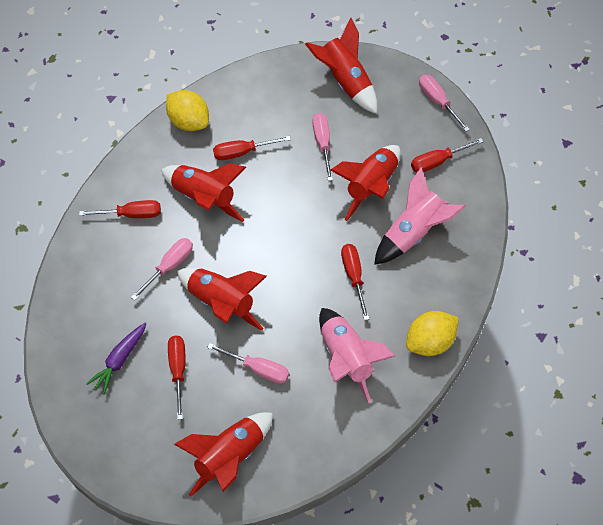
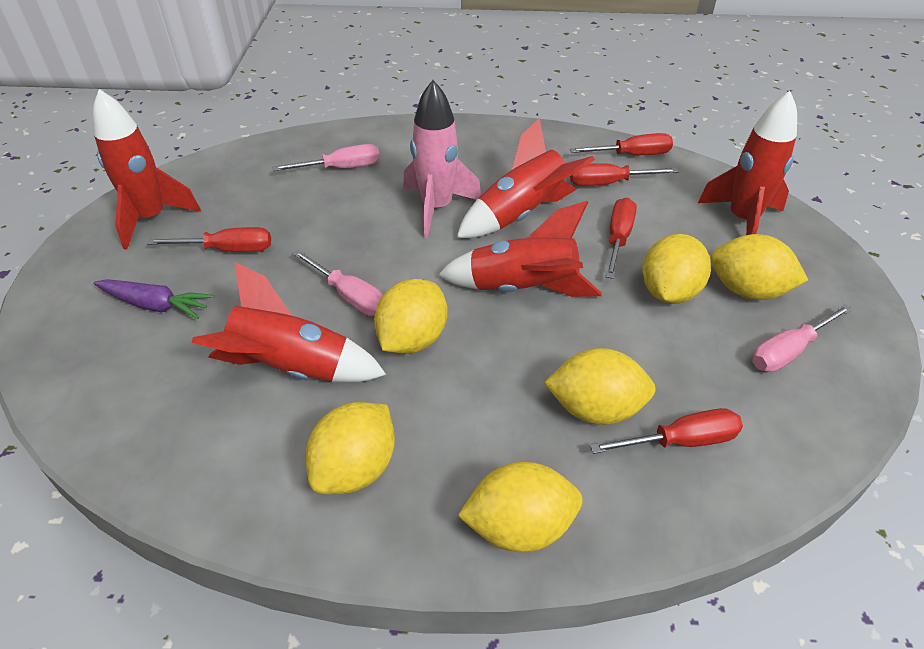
pink rocket: [319,308,396,403] [374,167,466,265] = 2 -> [403,80,481,238] = 1
pink screwdriver: [131,238,193,301] [207,343,289,384] [313,113,333,181] [419,75,470,132] = 4 -> [273,144,380,171] [292,250,384,316] [752,304,852,372] = 3
yellow lemon: [166,90,209,131] [406,311,459,356] = 2 -> [306,402,395,494] [374,279,447,354] [458,462,583,553] [544,348,656,425] [642,234,711,304] [711,234,808,300] = 6

